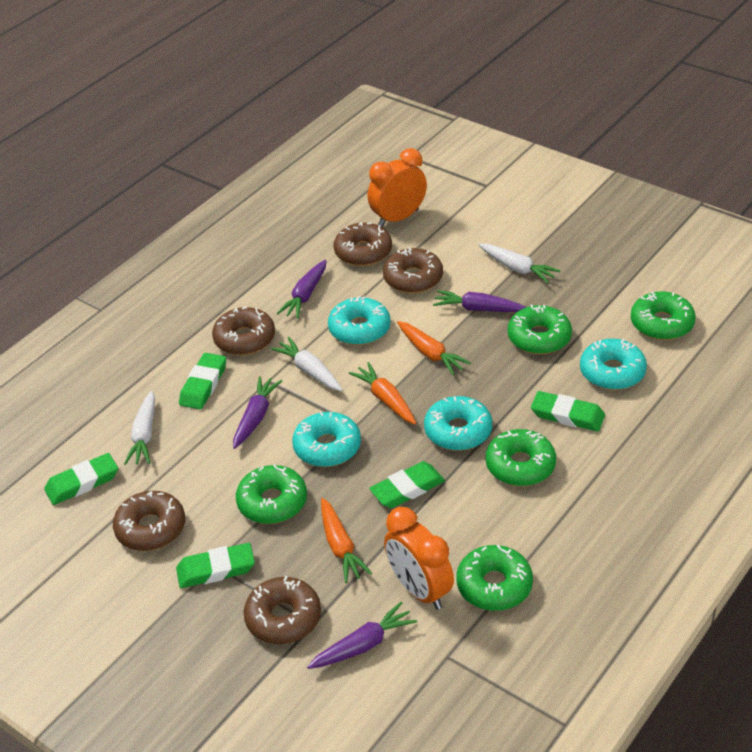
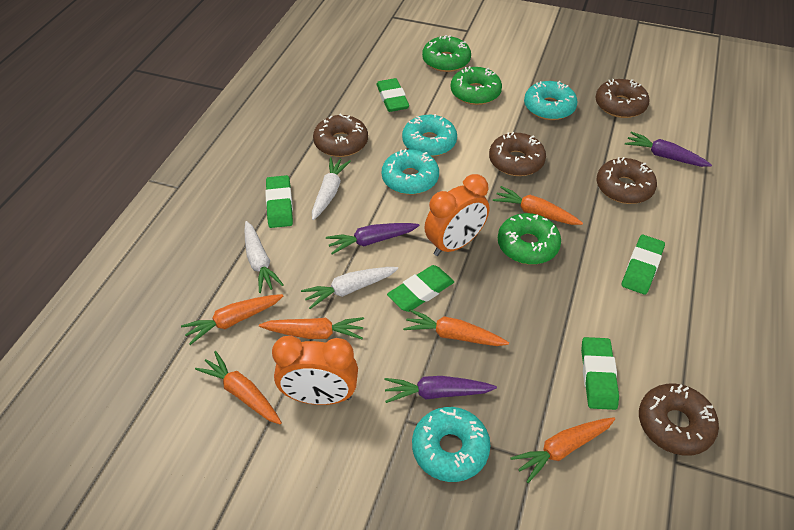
green donut: [236,464,307,524] [456,545,533,611] [486,429,556,486] [508,305,572,354] [631,291,696,340] = 5 -> [422,35,471,72] [450,66,502,105] [498,213,561,265] = 3
orange carrot: [321,498,372,583] [349,362,416,424] [397,321,471,375] = 3 -> [181,294,283,345] [195,351,282,424] [259,317,364,339] [403,309,509,346] [493,186,583,225] [510,417,615,483] = 6
purple carrot: [233,376,282,449] [277,260,326,319] [307,602,417,669] [433,290,526,312] = 4 -> [326,223,420,254] [384,376,497,403] [625,132,712,167] = 3

